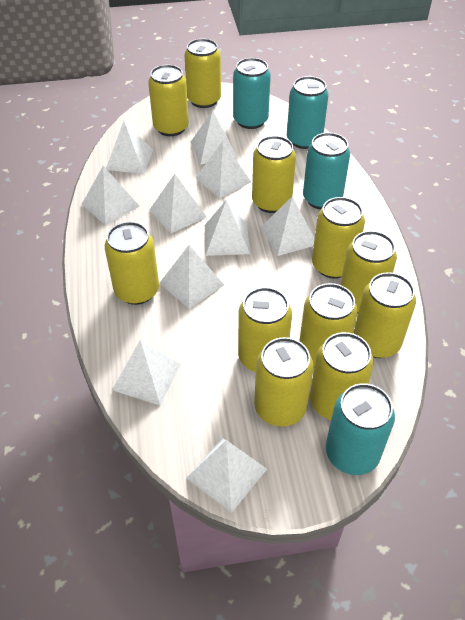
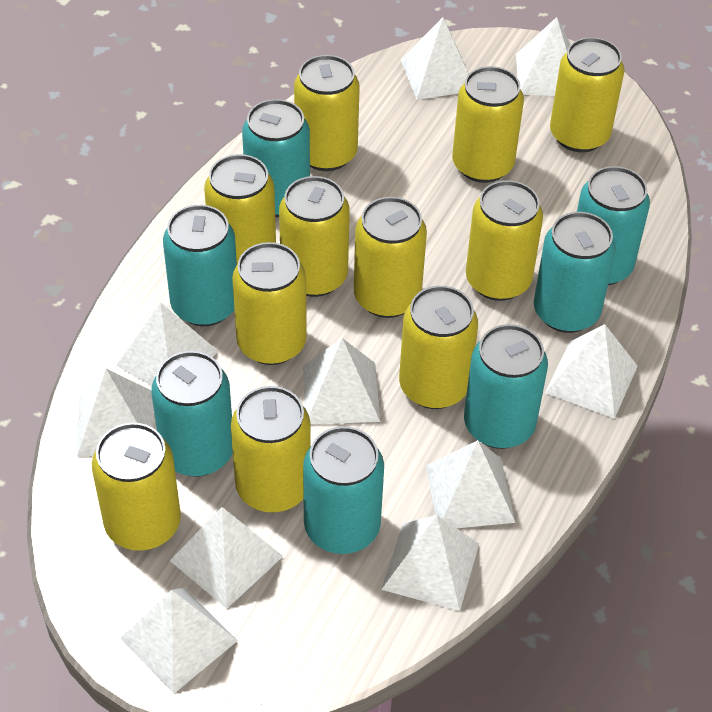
turquoise can: [233,58,271,129] [287,76,329,149] [303,133,350,209] [326,383,395,475] = 4 -> [152,351,233,477] [163,205,237,326] [242,99,310,217] [303,426,384,554] [464,324,548,449] [534,212,616,333] [577,166,650,285] = 7

